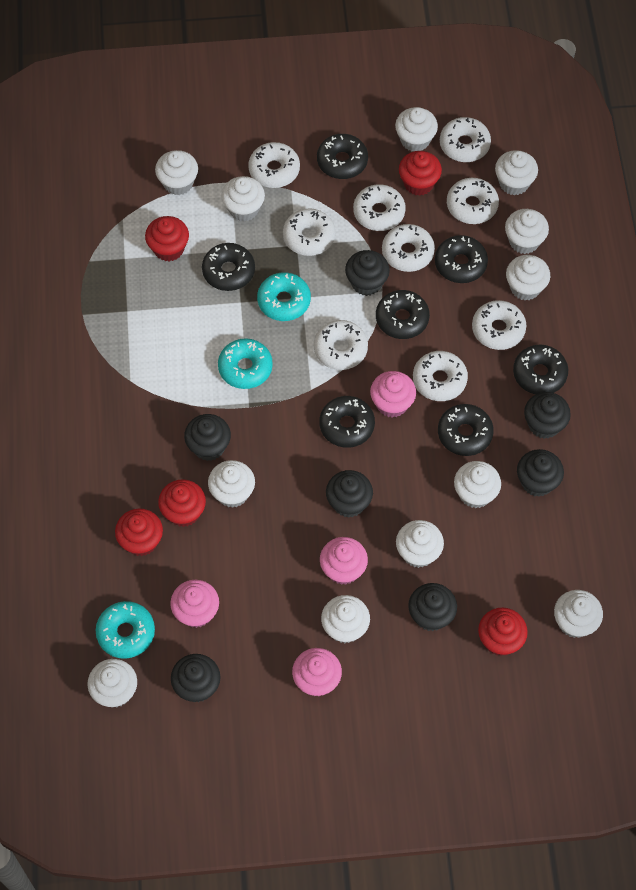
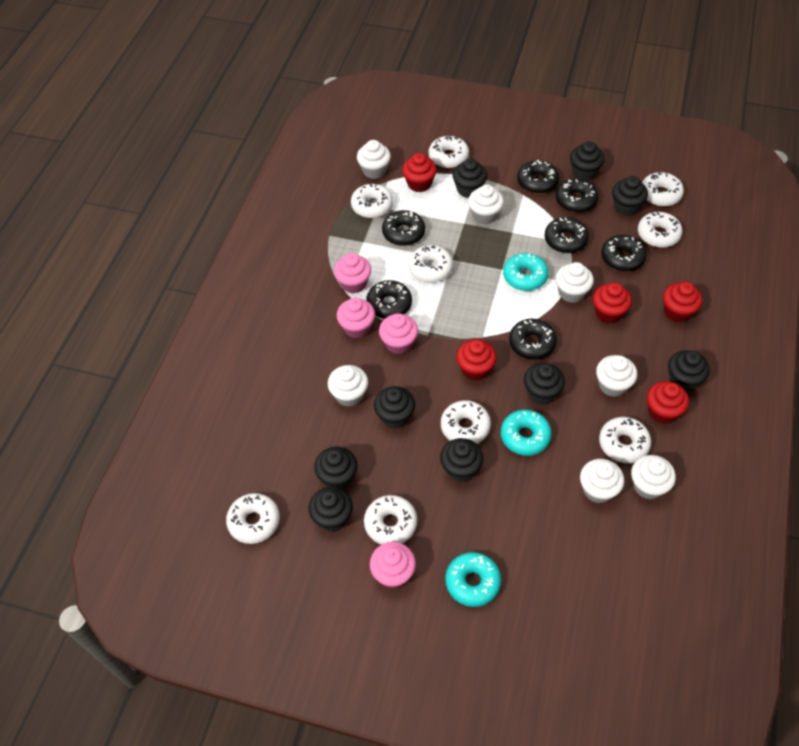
black cupcake: [171,654,221,702] [184,414,231,461] [326,470,373,518] [345,250,390,296] [408,583,457,631] [517,449,564,497] [524,392,571,439] = 7 -> [309,487,353,532] [314,446,358,489] [374,386,415,429] [440,438,483,482] [453,159,487,198] [524,363,565,405] [570,141,605,181] [612,176,648,216] [668,350,710,392] = 9
white cupcake: [87,659,137,708] [155,150,198,195] [208,460,255,508] [221,176,265,221] [321,595,370,643] [395,107,438,151] [396,520,444,568] [454,461,501,508] [495,150,538,195] [505,209,549,254] [506,255,550,301] [554,590,603,638] = 12 -> [328,365,368,407] [357,140,391,179] [468,185,504,224] [555,262,594,303] [580,459,624,504] [596,355,637,397] [631,455,676,499] = 7

